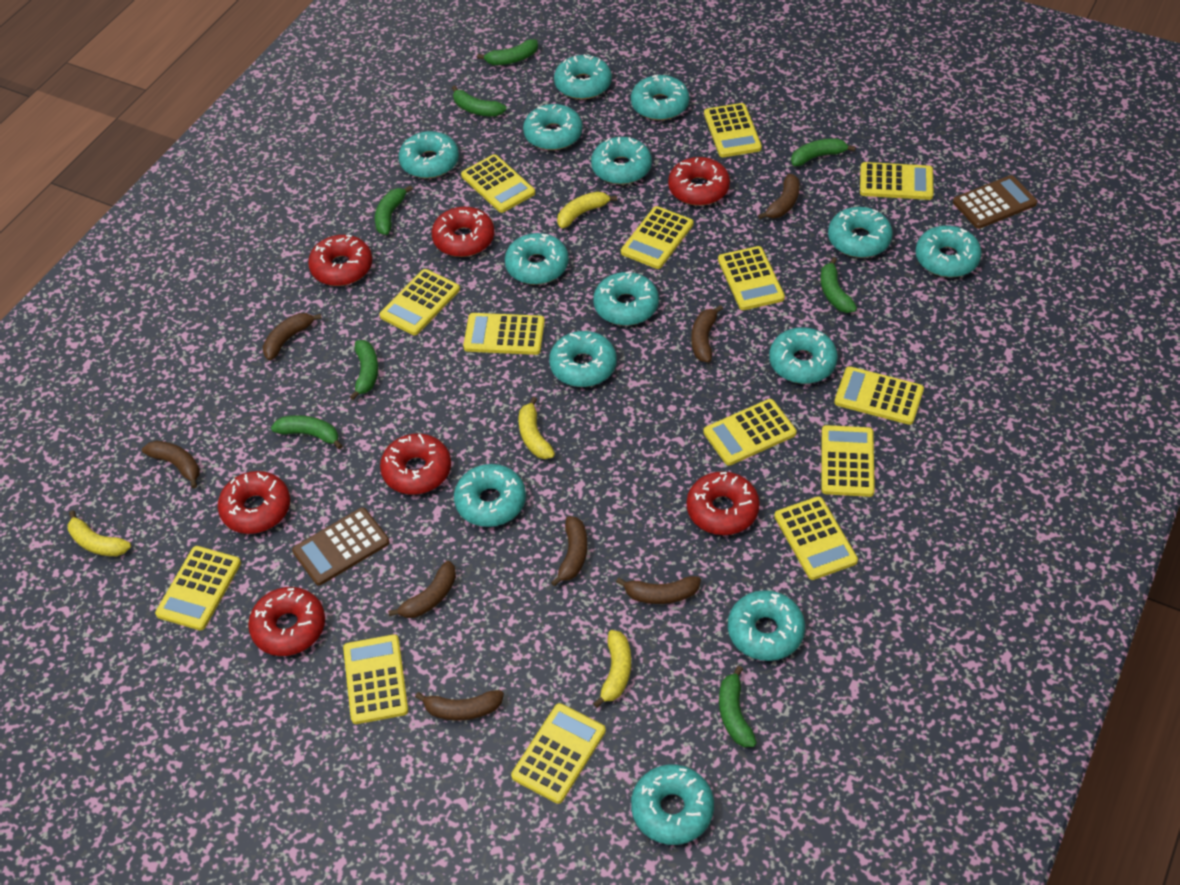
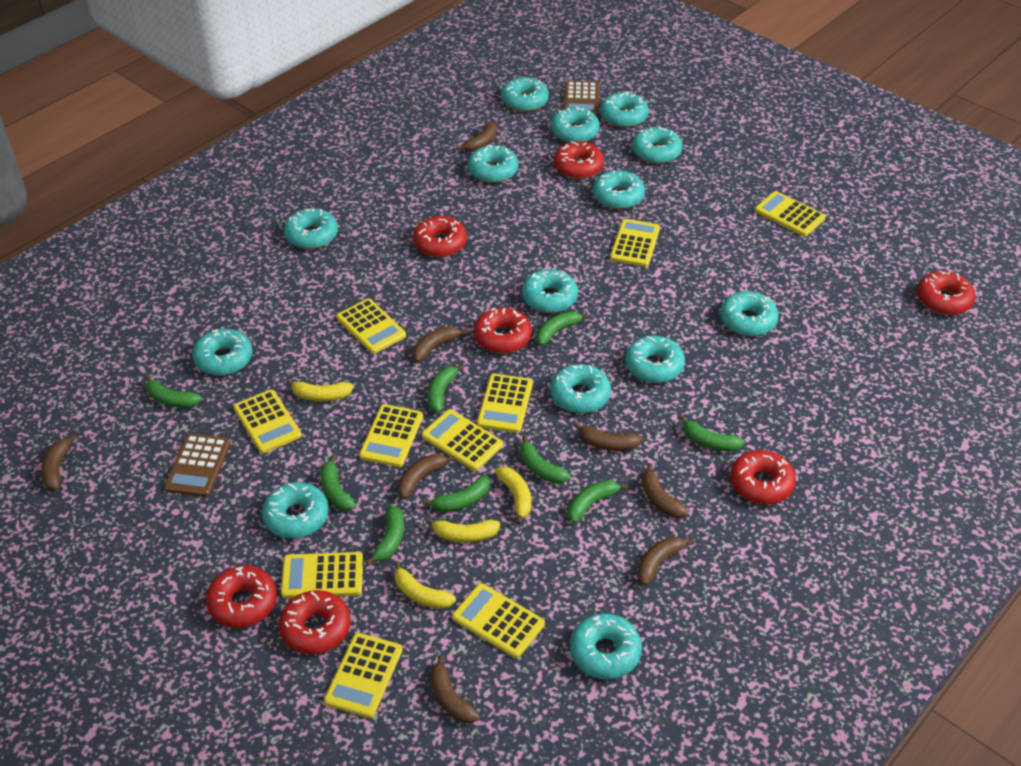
green banana: [271,415,342,449] [350,340,378,400] [375,185,413,235] [452,86,506,116] [477,39,538,65] [719,666,757,747] [791,138,856,166] [820,257,857,313] = 8 -> [145,375,202,408] [320,454,356,511] [365,505,404,565] [423,476,490,512] [428,364,464,413] [520,435,570,484] [536,311,589,346] [568,480,628,523] [680,415,745,452] = 9
yellow calculator: [155,546,241,631] [343,634,408,724] [380,269,460,335] [461,154,535,213] [463,313,545,355] [511,703,606,804] [621,206,693,269] [703,399,797,466] [704,103,762,157] [718,246,785,310] [774,496,858,580] [821,425,875,497] [834,366,924,425] [860,162,933,200] = 14 -> [233,390,302,453] [281,552,363,598] [324,633,402,718] [336,298,406,354] [359,404,423,467] [422,409,503,471] [452,583,545,658] [477,374,533,433] [610,219,660,267] [755,191,826,236] = 10

